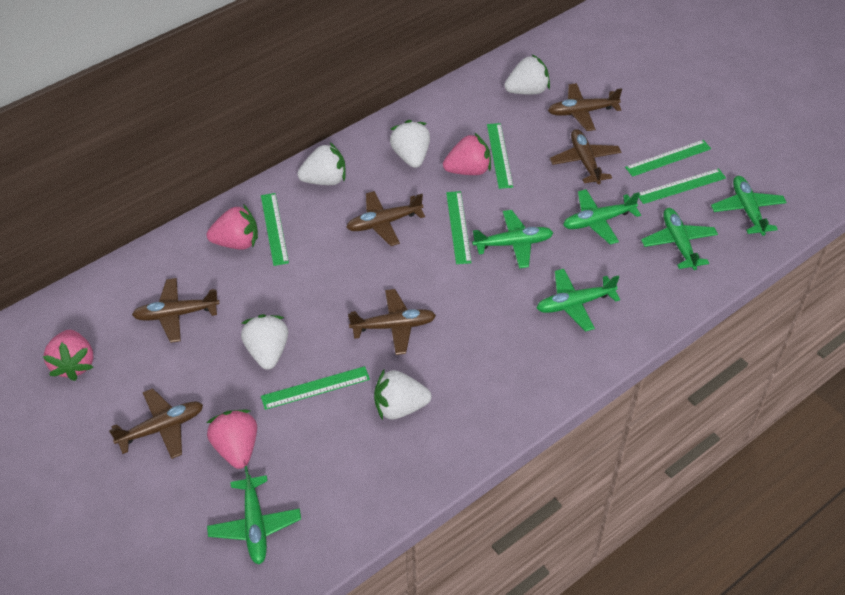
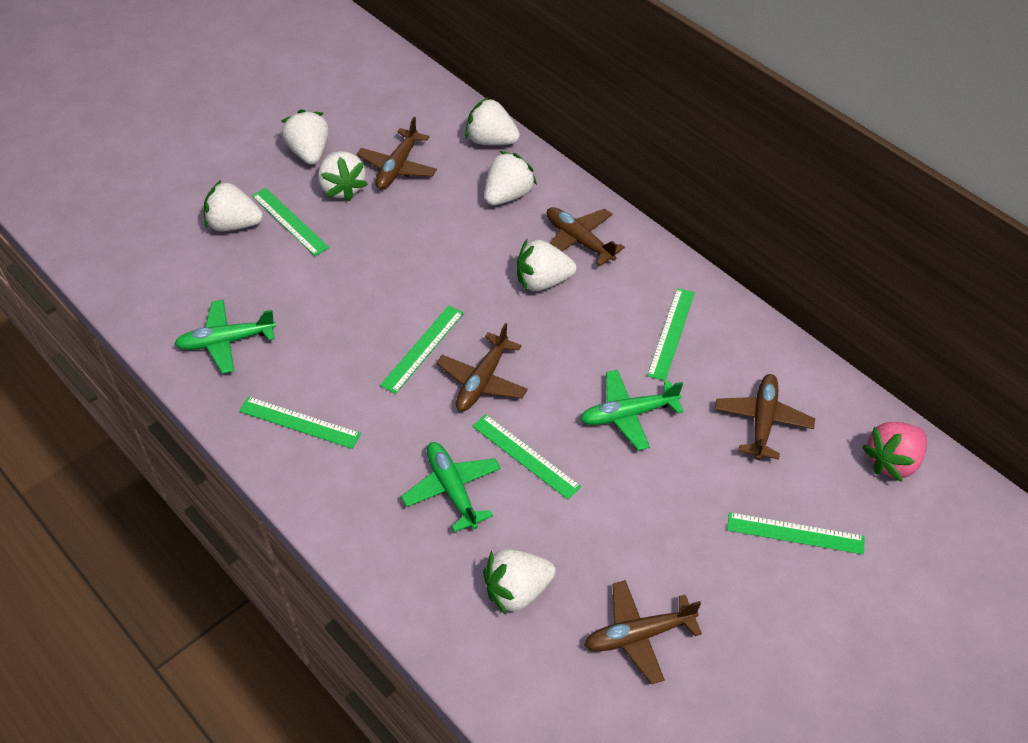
brown plane: [109,388,203,459] [132,278,220,343] [346,191,425,246] [348,289,436,355] [548,83,622,131] [550,129,621,184] = 6 -> [357,117,437,190] [436,323,528,411] [547,207,625,266] [585,580,702,684] [715,374,815,460] = 5
green plane: [207,466,301,565] [472,210,554,268] [537,269,620,332] [563,189,641,245] [641,208,718,270] [711,176,787,236] = 6 -> [175,300,276,374] [401,442,501,532] [580,370,684,451] = 3
pink strawberry: [43,330,94,381] [206,410,257,469] [207,204,258,250] [443,132,491,175] = 4 -> [862,422,927,482] = 1
white strawberry: [241,314,288,370] [297,143,345,185] [374,368,431,420] [390,120,430,168] [505,54,550,95] = 5 -> [204,180,263,231] [282,109,329,165] [318,151,368,202] [465,97,520,145] [483,549,556,616] [484,151,537,205] [517,239,576,291] = 7

